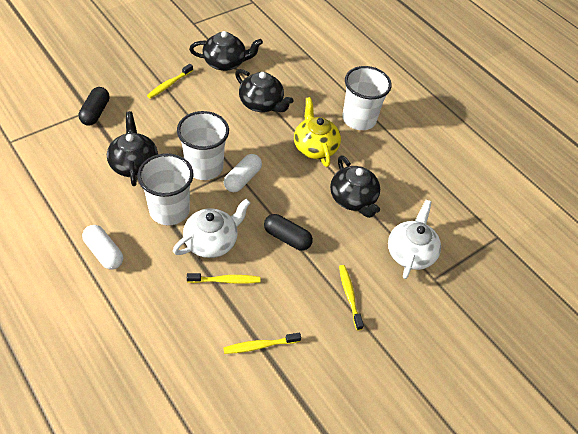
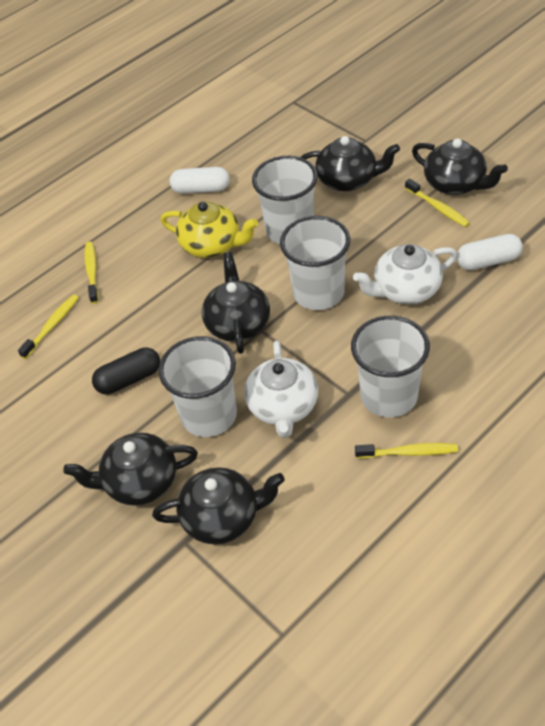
black capsule: [78,87,110,125] [264,214,313,251] = 2 -> [92,348,160,394] = 1
black teapot: [107,111,158,186] [189,31,263,71] [235,69,293,112] [330,155,380,218] = 4 -> [63,433,198,506] [152,467,285,545] [202,252,270,354] [301,136,400,191] [412,138,508,195] = 5
white cup: [138,153,194,225] [177,111,229,180] [342,66,392,130] = 3 -> [158,336,237,437] [252,156,318,244] [280,216,350,310] [351,316,430,417] = 4

